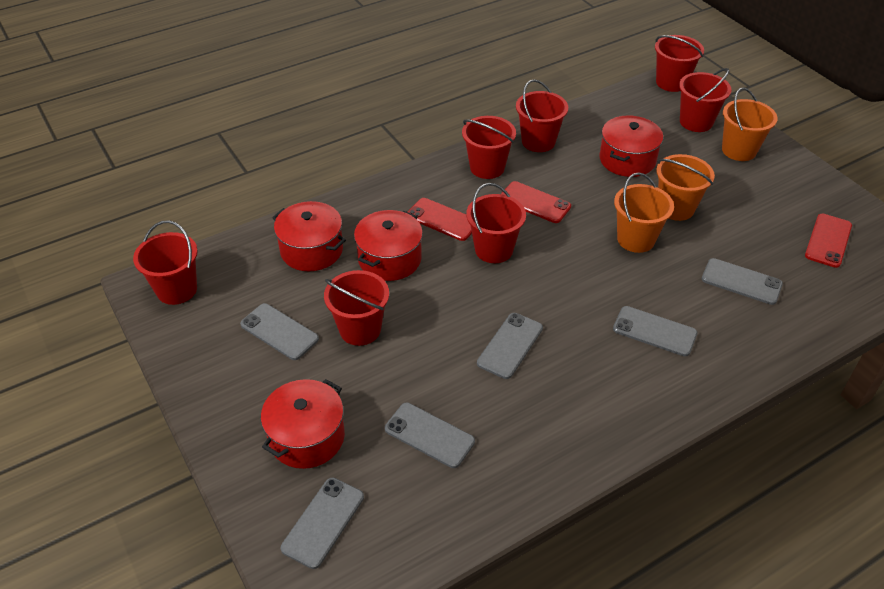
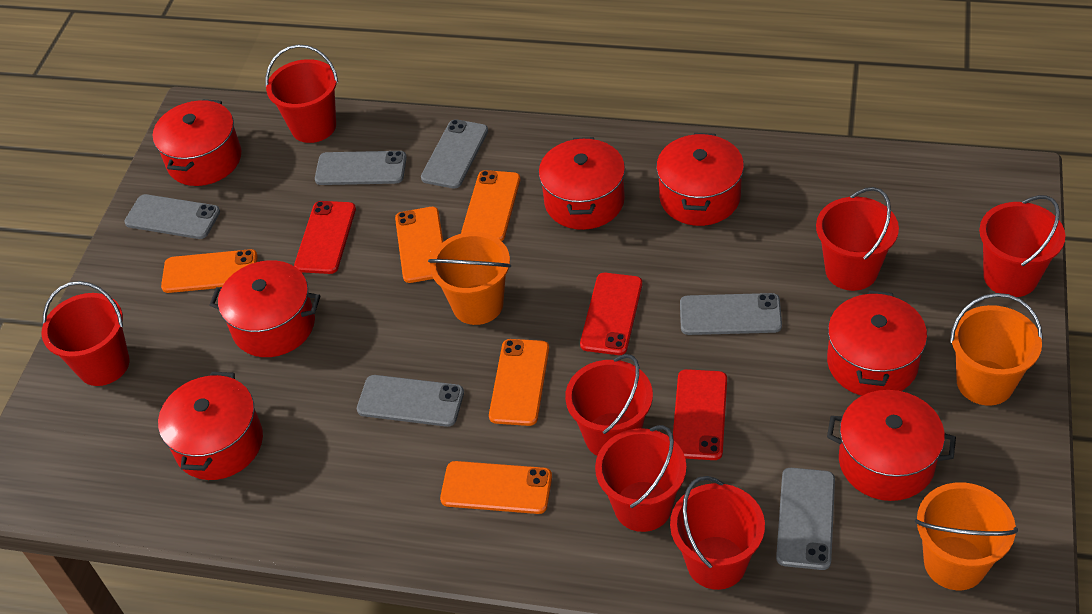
orange phone: none = 0 -> [161,249,258,293] [395,207,443,283] [440,461,552,514] [461,170,520,241] [489,339,549,426] = 5
red pot: [261,379,345,469] [272,201,346,271] [354,210,423,281] [599,115,663,177] = 4 -> [152,99,241,186] [158,372,263,480] [209,260,320,357] [539,137,625,230] [656,133,744,226] [827,290,927,396] [827,390,956,501] = 7

